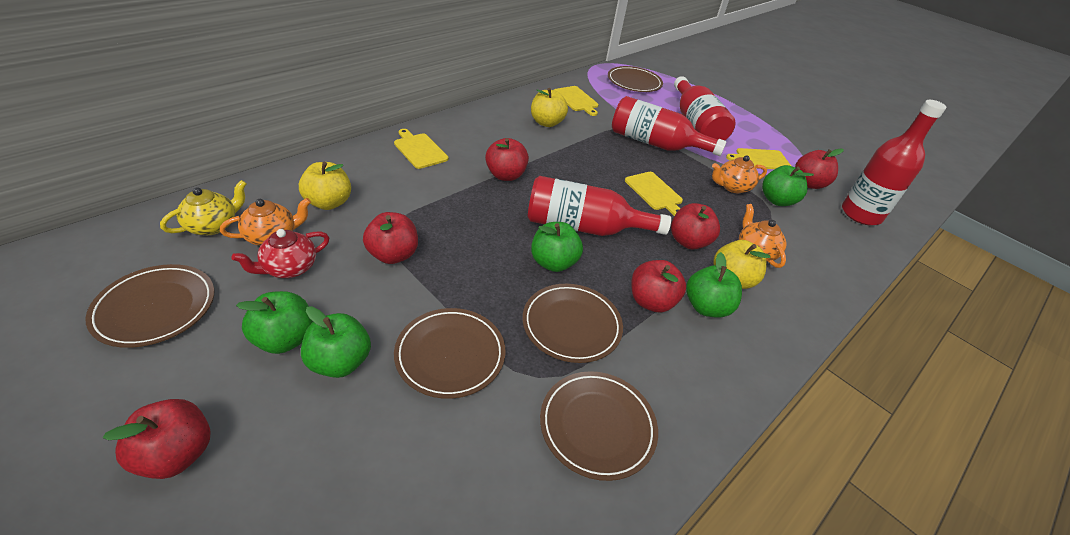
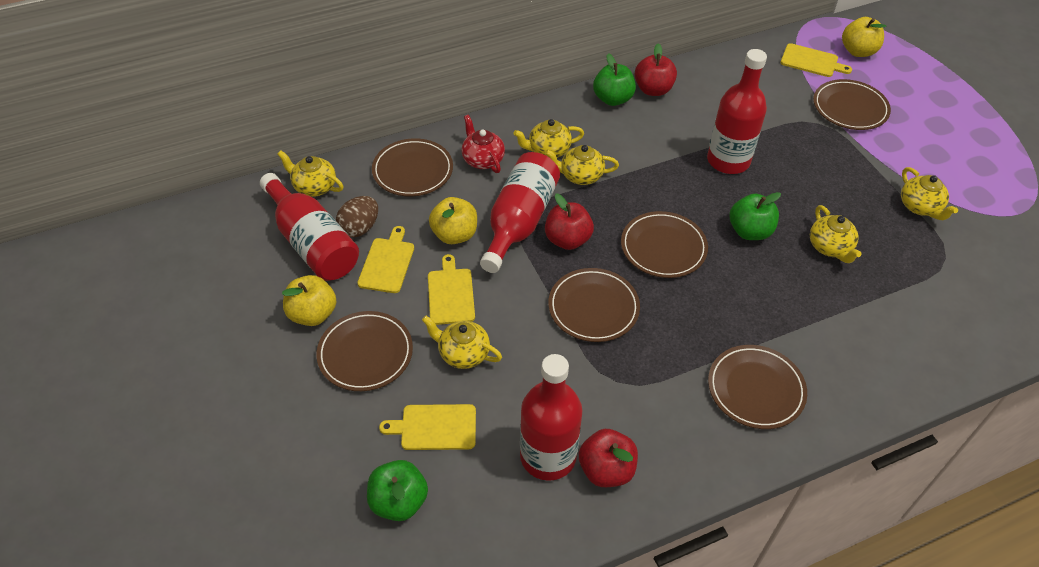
brown egg: none = 0 -> [336,196,378,237] = 1
brown plate: [86,264,214,348] [394,308,506,399] [522,284,623,363] [540,371,658,481] [608,66,663,92] = 5 -> [316,311,413,391] [372,138,453,197] [548,268,640,342] [621,211,708,278] [708,345,807,429] [813,79,891,130] = 6
green apple: [236,291,313,354] [301,306,371,378] [531,222,583,272] [686,252,742,318] [762,165,814,206] = 5 -> [367,460,428,521] [593,53,636,106] [730,192,781,240] = 3
orange teapot: [220,198,311,246] [712,155,767,193] [739,204,786,268] = 3 -> none = 0
red apple: [103,399,211,479] [363,212,418,264] [485,138,529,181] [631,260,686,312] [671,203,720,249] [795,148,844,189] = 6 -> [545,193,594,250] [579,429,638,487] [635,43,677,96] = 3
yellow teapot: [160,180,247,235] = 1 -> [277,150,344,197] [422,316,502,369] [513,119,584,158] [545,145,619,185] [810,205,862,263] [901,167,958,220] = 6

